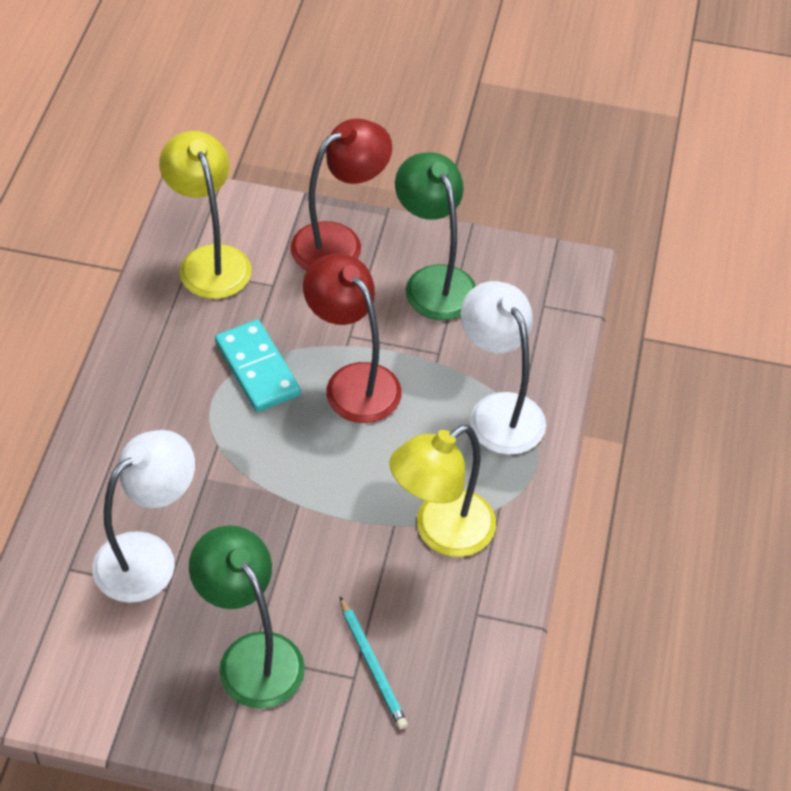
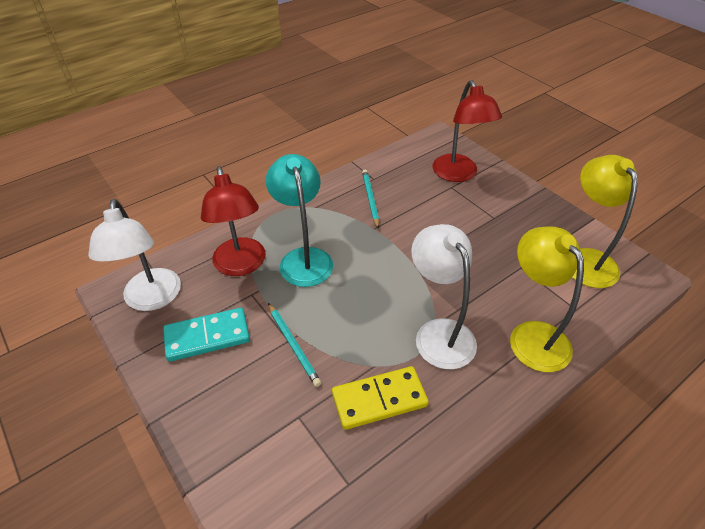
green lamp: [189,525,305,709] [395,152,476,320] = 2 -> none = 0
turquoise lamp: none = 0 -> [266,154,333,287] = 1
turquoise pencil: [340,596,408,729] = 1 -> [268,303,321,387] [362,170,379,229] = 2
yellow domino: none = 0 -> [332,366,429,430] = 1

